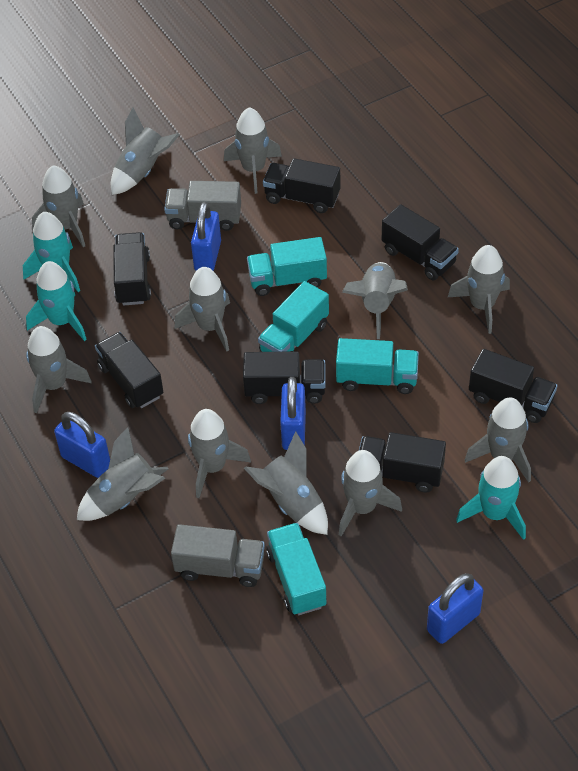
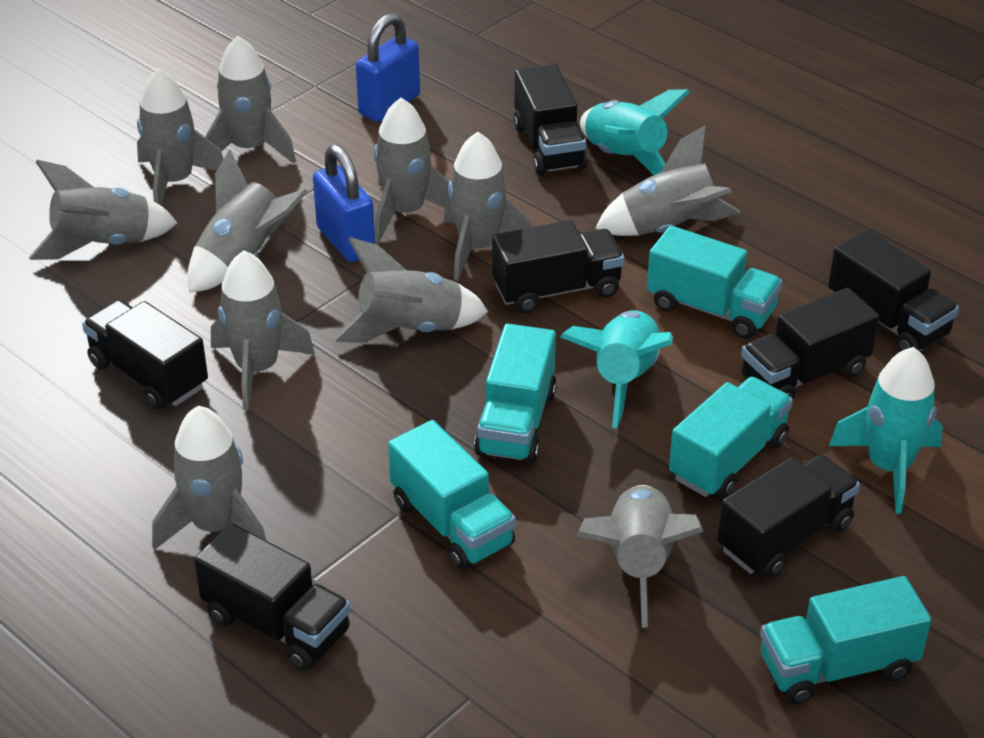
blue padlock: [54,412,110,478] [191,202,221,271] [280,377,306,450] [427,573,483,644] = 4 -> [313,144,375,262] [356,13,420,122] = 2
grey rocket: [26,326,92,413] [32,165,85,247] [77,427,169,521] [111,108,179,195] [174,267,230,352] [188,409,251,498] [224,107,282,194] [244,431,328,535] [339,450,402,536] [342,262,408,339] [448,245,510,334] [465,397,531,483] = 12 -> [29,160,177,260] [137,68,223,206] [152,405,267,550] [187,149,308,293] [205,36,296,163] [211,250,315,410] [334,237,488,342] [374,98,449,242] [444,132,531,281] [577,485,703,628] [595,125,740,236] = 11
grey truck: [164,181,241,231] [171,524,265,587] = 2 -> none = 0
turquoise truck: [247,237,327,296] [258,281,329,352] [266,523,326,615] [336,338,419,394] = 4 -> [388,420,516,570] [474,324,557,463] [647,226,782,339] [669,377,793,499] [760,576,932,705] = 5

